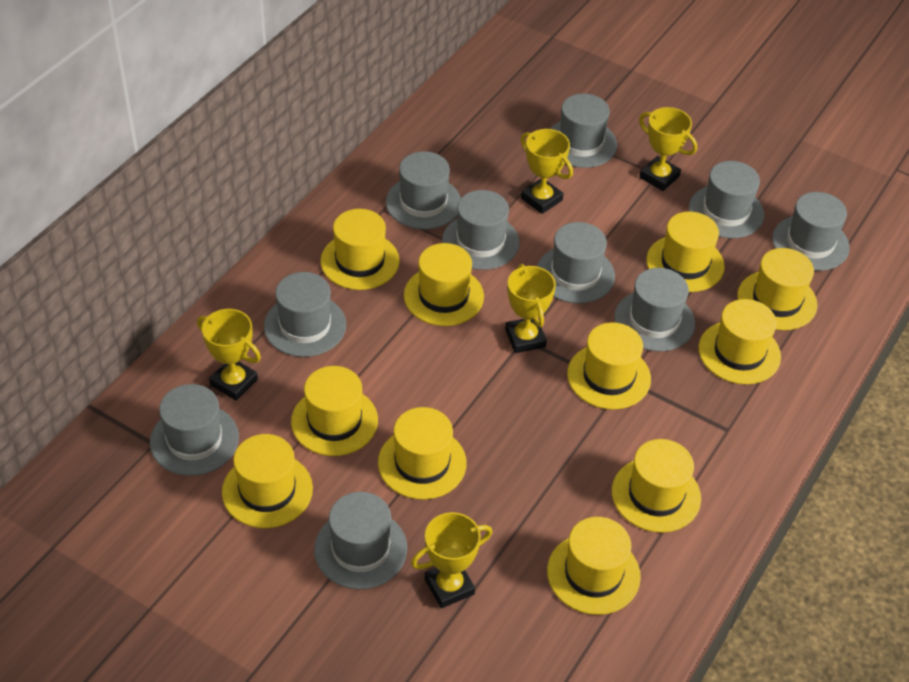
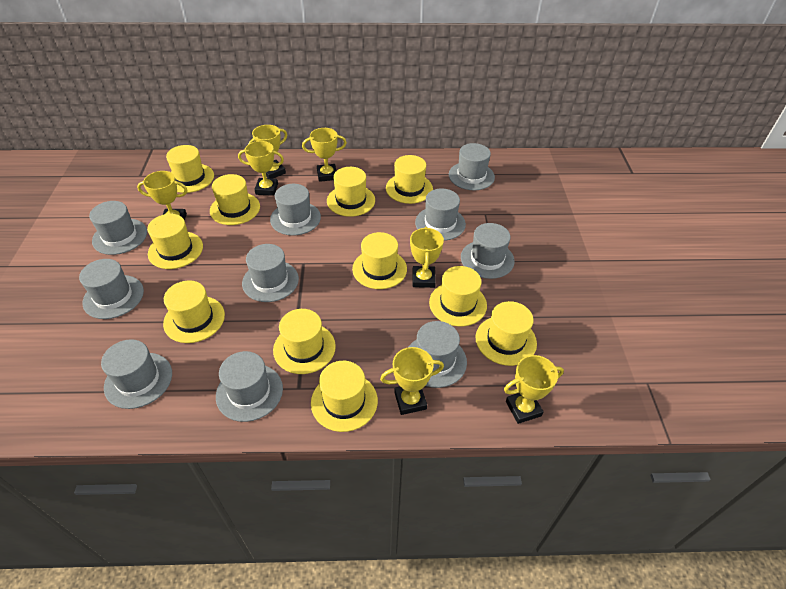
yellow trophy: [197,309,261,401] [411,512,492,608] [505,264,556,353] [521,129,573,214] [639,107,697,191] = 5 -> [137,171,188,220] [238,141,284,196] [248,125,287,178] [302,128,347,182] [380,347,444,415] [410,227,444,288] [504,355,564,424] = 7

